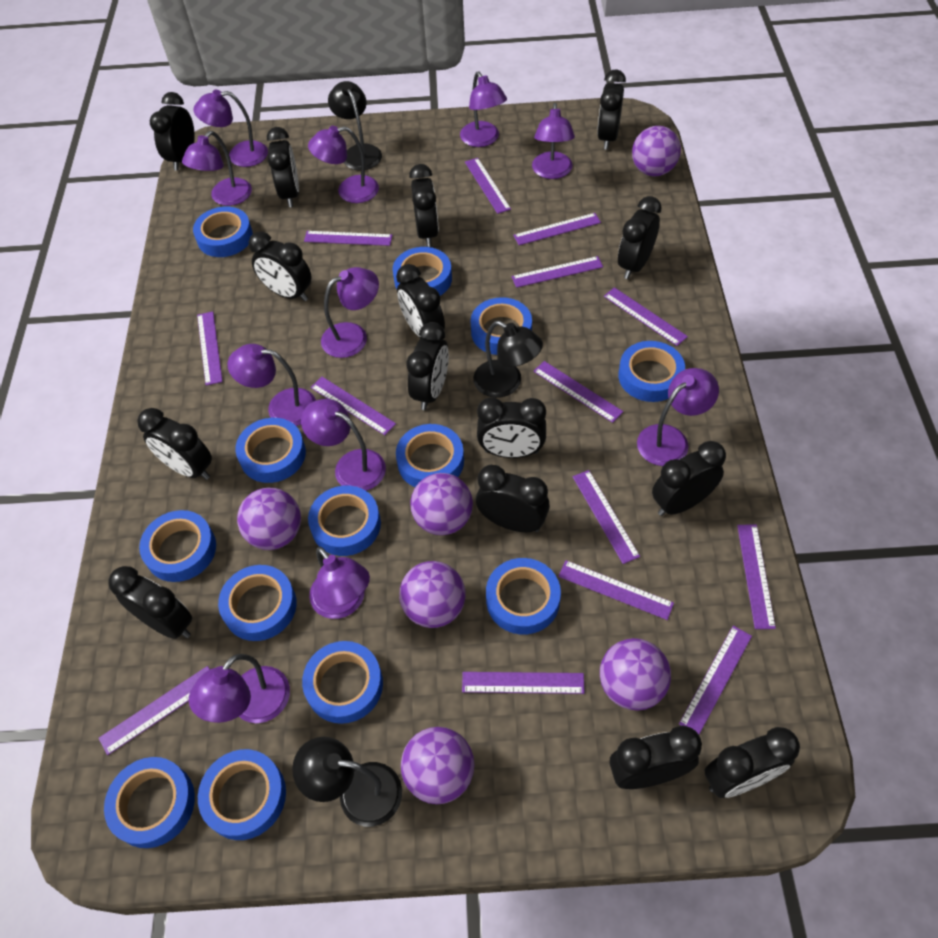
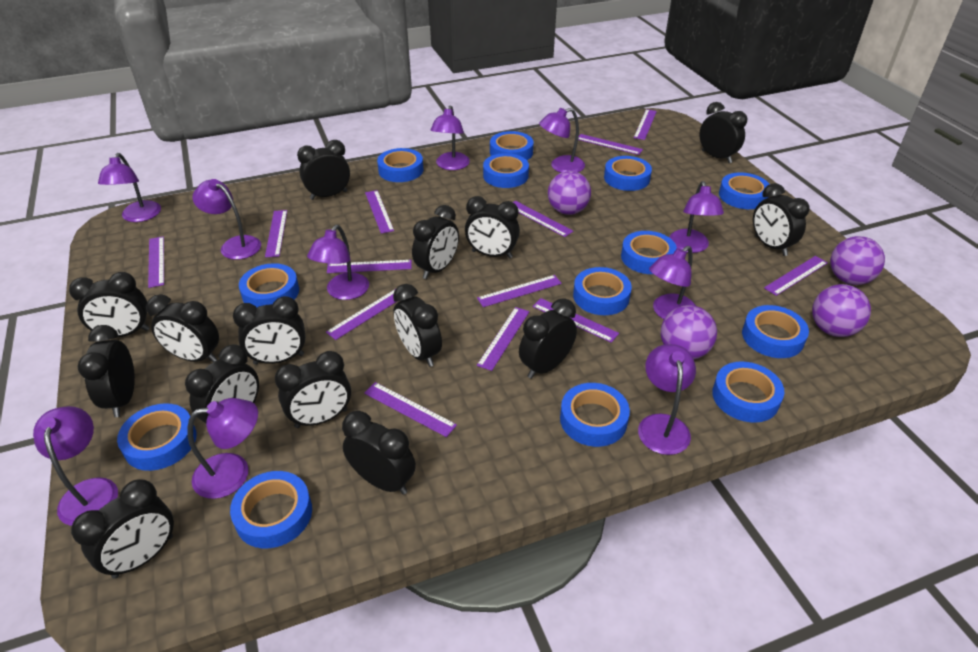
black lamp: [292,737,402,827] [328,81,382,171] [473,321,543,398] = 3 -> none = 0
purple ball: [237,488,301,550] [399,561,466,628] [401,727,474,804] [410,473,473,535] [600,638,671,710] [632,126,681,176] = 6 -> [548,171,591,215] [661,305,717,359] [812,284,871,337] [830,236,885,285] = 4
purple lamp: [182,131,252,206] [189,654,290,723] [193,90,268,167] [227,344,316,426] [301,399,386,491] [308,126,379,203] [309,547,370,619] [321,267,379,358] [460,72,507,147] [532,103,575,179] [637,368,719,466] = 11 -> [33,406,118,526] [98,153,161,222] [187,398,258,499] [193,179,261,260] [307,225,369,300] [430,105,470,170] [539,108,585,173] [638,344,696,455] [649,246,696,319] [669,181,724,253] = 10
purple ruler: [99,666,210,755] [197,311,223,386] [304,231,392,246] [311,377,396,435] [462,672,585,694] [465,158,511,214] [512,256,603,288] [513,213,601,245] [533,361,623,423] [558,560,674,620] [573,470,640,564] [604,287,688,346] [679,626,752,734] [737,525,776,629] = 14 -> [148,236,164,288] [265,210,287,257] [326,289,397,340] [327,260,412,273] [364,382,457,437] [365,190,394,234] [477,275,562,307] [477,307,530,371] [513,201,573,237] [532,298,619,343] [578,134,643,155] [634,109,657,140] [764,256,828,296] = 13

